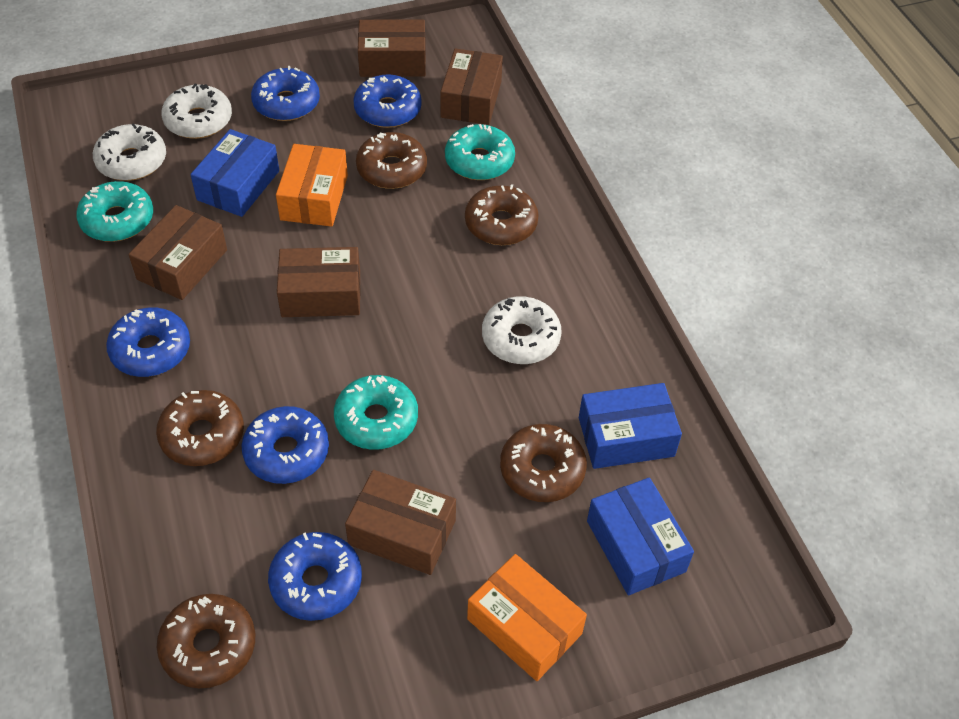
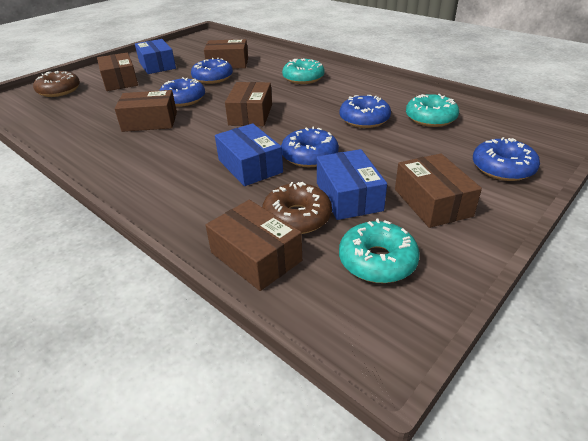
brown box: [128,205,227,300] [277,247,361,317] [345,470,456,575] [358,20,426,77] [440,49,503,125] = 5 -> [97,53,138,91] [114,90,177,132] [204,39,248,69] [206,200,302,291] [225,82,272,126] [395,153,482,228] = 6
brown donut: [156,390,244,466] [157,594,255,688] [356,132,427,189] [465,184,539,245] [500,424,587,502] = 5 -> [33,71,80,97] [262,182,332,234] = 2
orange box: [276,144,348,227] [467,554,587,681] = 2 -> none = 0
white donut: [93,123,166,181] [161,83,232,139] [482,296,562,364] = 3 -> none = 0

